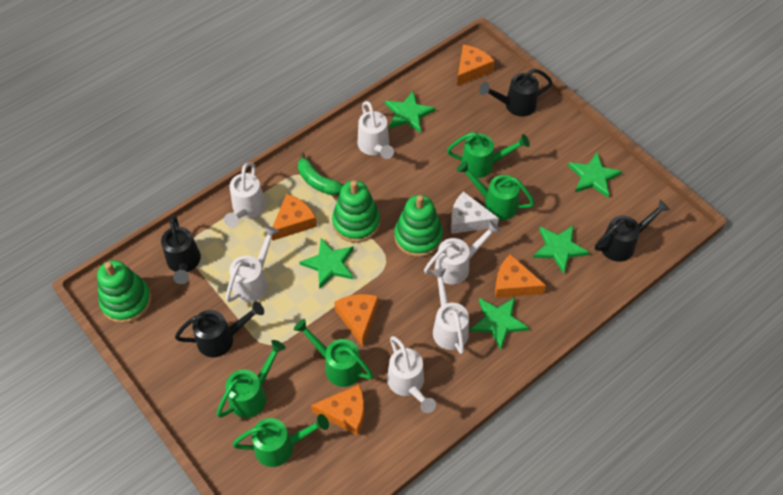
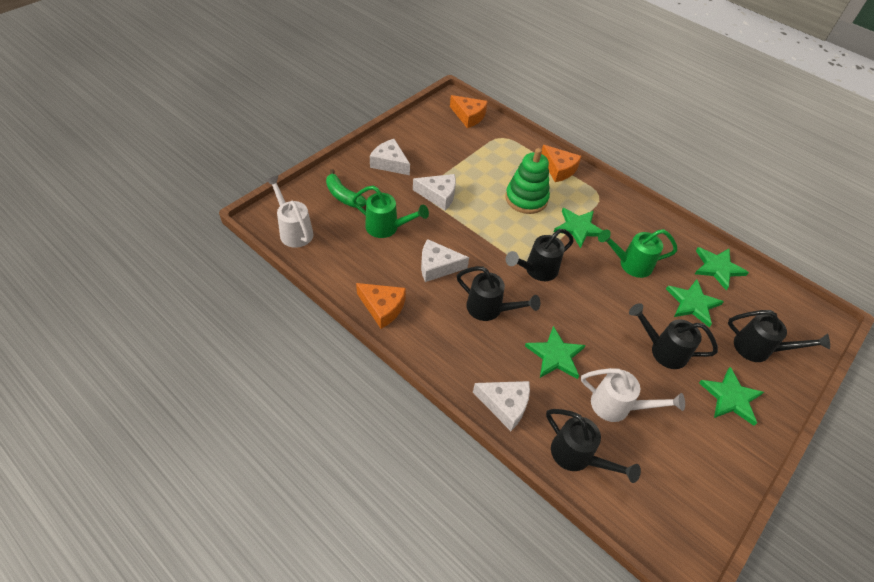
black watering can: [161,215,201,284] [175,301,264,357] [479,69,553,116] [595,200,670,262] = 4 -> [457,266,540,321] [506,229,574,281] [546,409,641,483] [629,303,718,369] [728,310,830,362] = 5
green stacking toy: [97,260,151,323] [332,180,380,243] [394,195,443,257] = 3 -> [505,148,550,214] = 1
green watering can: [217,340,286,418] [232,414,329,467] [294,319,373,387] [447,132,530,178] [457,161,535,220] = 5 -> [352,185,429,238] [598,229,678,278] = 2
orange cheese: [272,194,317,241] [311,384,364,436] [334,294,379,347] [457,45,495,86] [495,254,546,298] = 5 -> [356,283,406,329] [450,95,488,128] [541,145,582,182] = 3
white cheese: [451,191,499,234] = 1 -> [370,139,410,175] [413,174,456,211] [421,239,469,282] [473,381,530,431] = 4
white watering can: [224,162,266,227] [226,226,279,302] [358,101,394,159] [387,336,436,413] [424,221,501,284] [431,268,469,354] = 6 -> [265,175,314,248] [581,368,685,422] = 2

